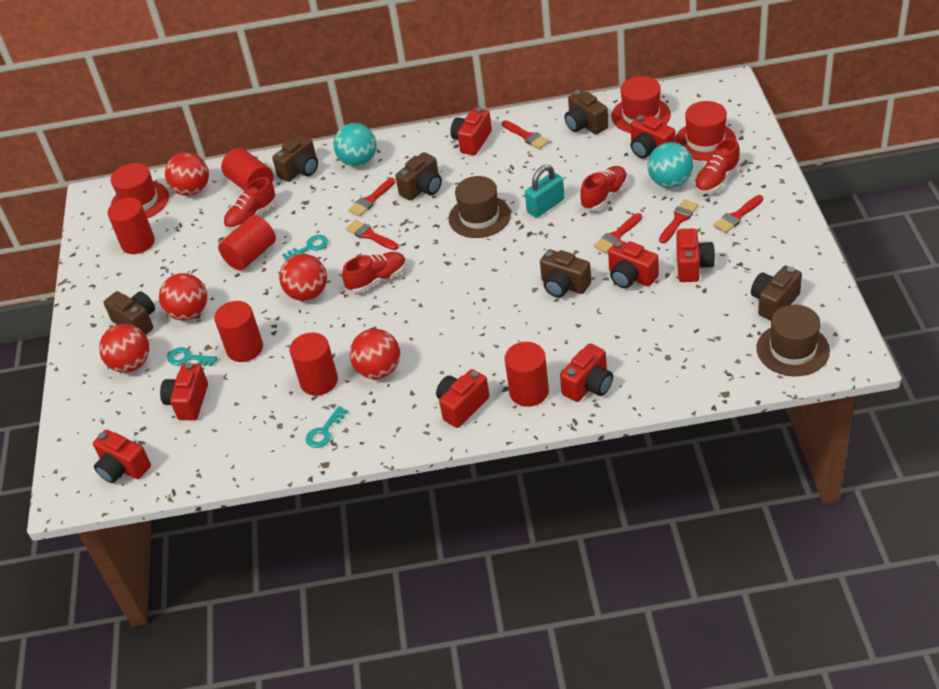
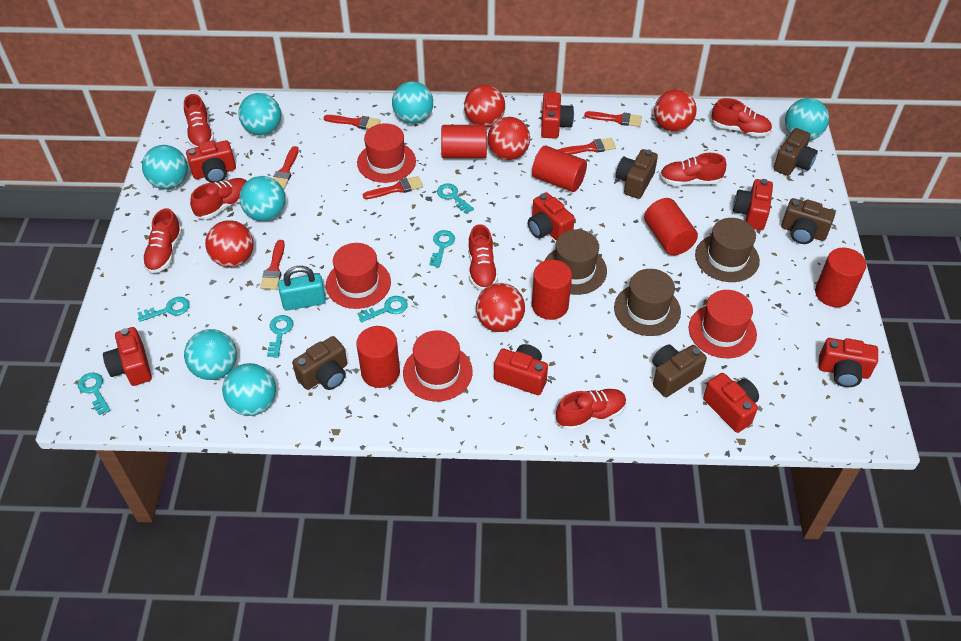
brown camera: [104,291,155,335] [272,135,318,182] [395,152,442,201] [540,249,591,297] [564,90,608,135] [751,266,802,320] = 6 -> [292,336,347,390] [616,149,658,199] [652,345,707,397] [773,128,818,176] [781,198,835,244] = 5
brown hat: [449,176,511,238] [756,305,830,376] = 2 -> [545,230,607,295] [614,269,681,336] [695,218,760,282] = 3
red hat: [111,163,169,218] [611,76,671,133] [675,101,736,161] = 3 -> [326,243,391,309] [357,123,416,183] [403,330,473,401] [689,290,757,358] = 4
red shoe: [223,177,277,230] [342,252,406,293] [580,166,628,210] [694,138,741,194] = 4 -> [142,208,182,273] [184,94,214,148] [190,178,247,219] [468,224,498,291] [556,389,627,431] [660,153,726,186] [711,98,772,137] = 7
turquoise ball: [334,123,377,167] [648,142,694,188] = 2 -> [142,145,188,189] [184,329,237,380] [222,363,276,416] [238,93,281,136] [239,176,286,221] [392,81,433,124] [785,98,829,141] = 7
turquoise key: [167,347,217,366] [282,235,328,261] [306,406,348,448] = 3 -> [78,372,110,415] [138,297,190,322] [267,315,293,358] [357,296,408,322] [429,230,455,267] [437,183,474,214] = 6

